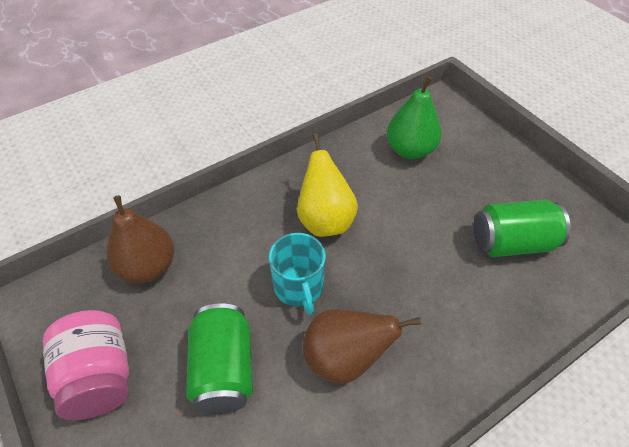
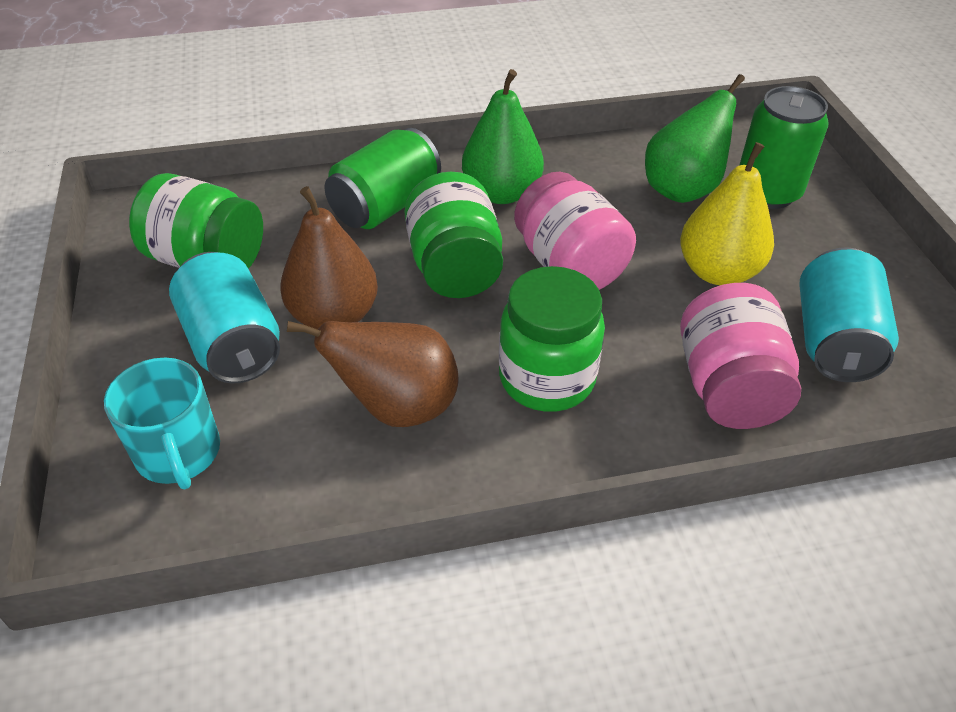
green jar: none = 0 -> [129,173,263,269] [404,172,503,298] [499,266,605,412] = 3
green pear: [387,76,442,159] = 1 -> [462,69,544,204] [645,74,745,203] = 2
pink jar: [43,310,129,420] = 1 -> [514,172,636,290] [680,283,801,429] = 2
turquoise can: none = 0 -> [169,252,280,383] [799,247,899,382] = 2

